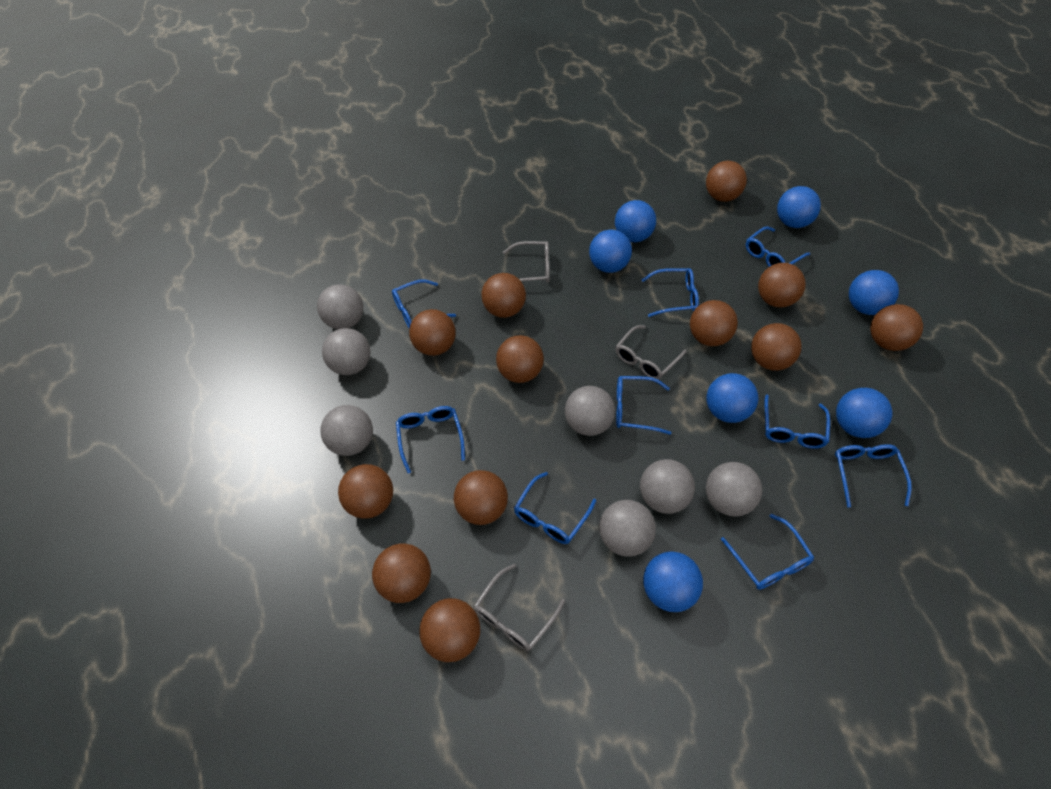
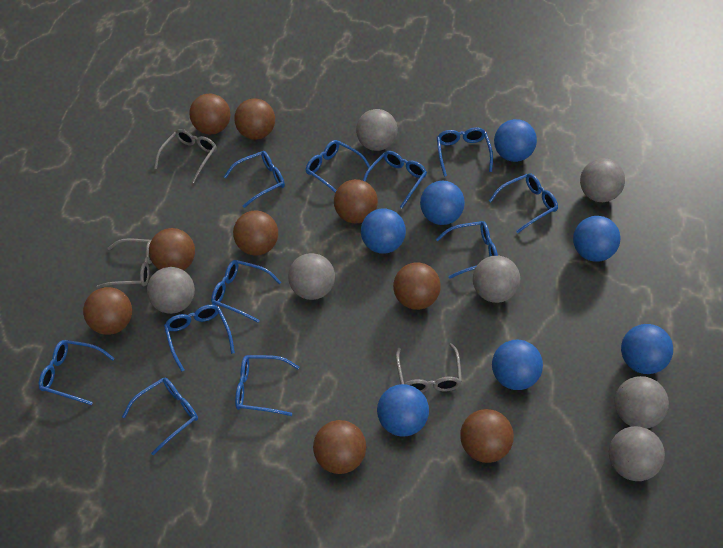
blue glasses: [392,280,456,329] [396,406,465,473] [514,472,596,544] [616,376,671,435] [642,268,699,317] [721,514,815,590] [746,226,810,267] [765,394,830,449] [835,444,912,507] = 9 -> [39,340,115,405] [122,378,198,456] [164,305,235,372] [211,260,281,323] [224,151,285,208] [235,355,299,416] [306,140,372,193] [363,151,427,208] [436,221,498,279] [437,127,493,177] [489,173,558,233] = 11
brown ball: [338,464,393,519] [372,543,431,603] [409,309,456,356] [419,598,480,662] [454,470,508,525] [481,273,526,318] [496,335,544,383] [690,300,738,346] [706,161,747,202] [751,323,802,371] [758,263,806,308] [870,304,923,351] = 12 -> [83,287,132,335] [149,228,195,270] [189,93,230,135] [233,210,278,256] [234,98,275,140] [313,420,366,474] [334,179,378,223] [393,262,440,310] [460,409,514,463] = 9

